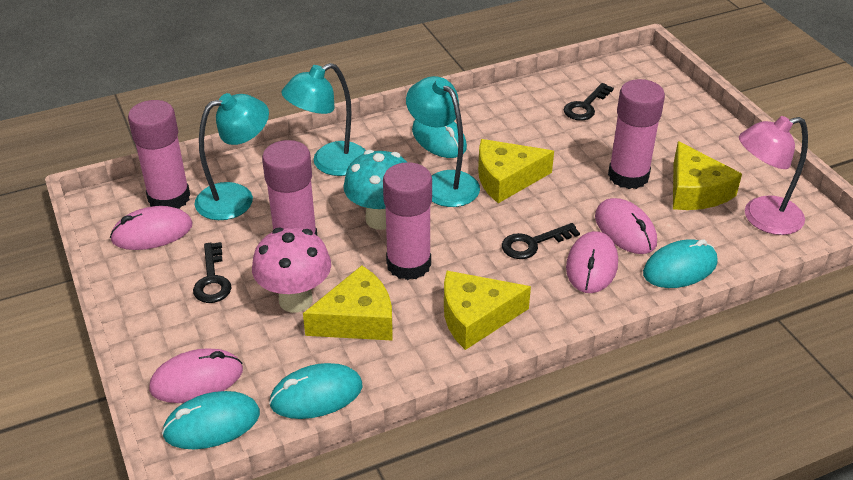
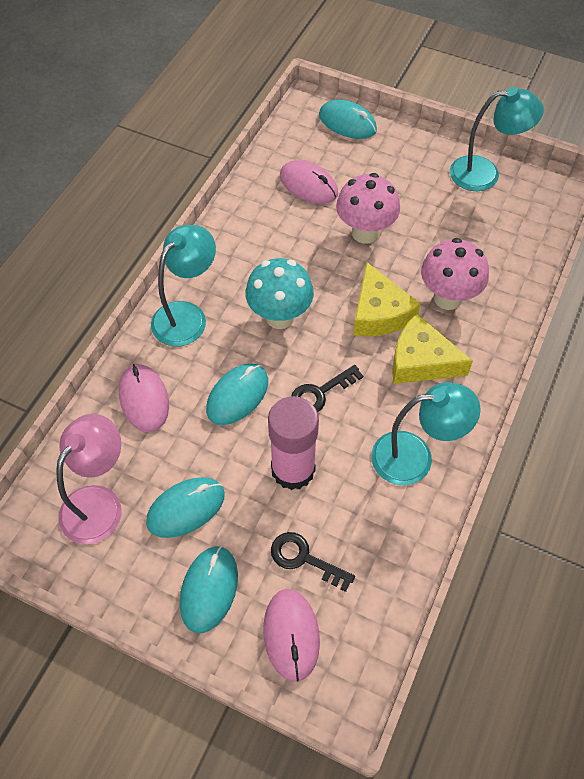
black key: [193,242,231,303] [502,223,580,259] [564,83,614,121] = 3 -> [271,532,355,592] [292,365,363,412] = 2
pink glue stick: [128,100,190,209] [262,140,317,235] [383,162,432,280] [608,79,665,189] = 4 -> [268,396,319,490] = 1
pink mouse: [110,206,192,250] [149,348,243,403] [566,231,618,293] [595,198,657,254] = 4 -> [119,364,169,432] [263,589,320,682] [280,160,338,204] = 3
pink mushroom: [252,227,331,313] = 1 -> [336,173,400,244] [421,238,489,310] = 2
yellow cheese: [303,265,392,340] [444,271,531,350] [478,139,554,203] [673,141,742,210] = 4 -> [353,262,421,336] [392,314,473,384] = 2

